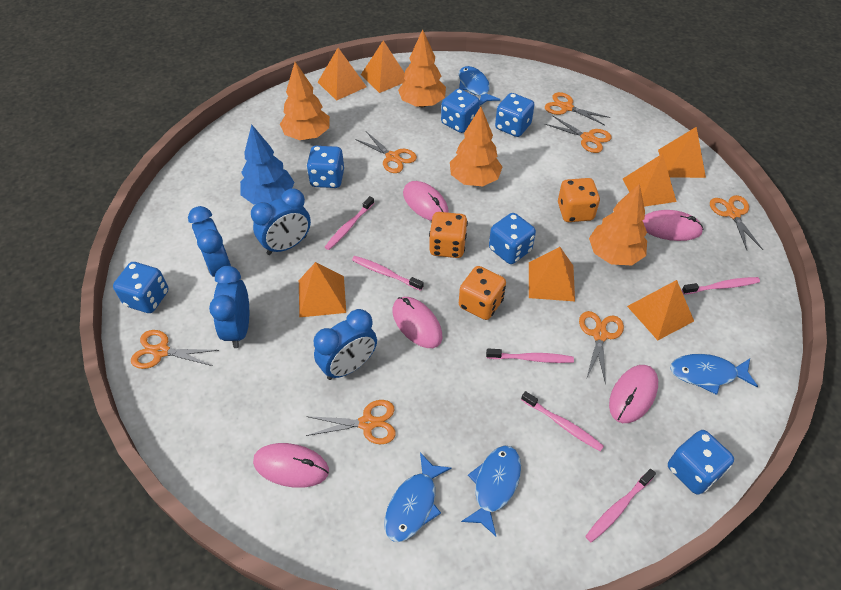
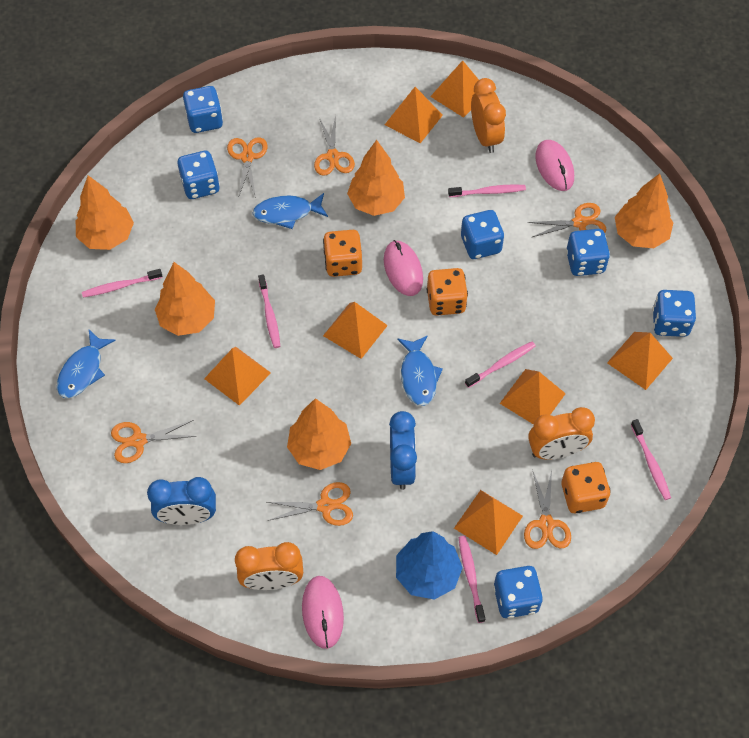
blue clock: [188,206,231,277] [209,266,249,348] [251,188,311,255] [314,309,377,380] = 4 -> [147,477,216,525] [389,411,417,490] = 2
blue fish: [384,453,452,542] [459,66,500,105] [461,445,521,536] [670,354,758,395] = 4 -> [57,330,116,398] [252,193,328,229] [397,335,443,406] = 3
orange clock: none = 0 -> [235,542,303,590] [471,78,506,153] [528,407,595,460] = 3
orange scissors: [131,330,219,369] [306,400,396,444] [355,132,417,173] [545,92,610,125] [545,115,612,153] [579,311,624,385] [710,195,763,250] = 7 -> [111,420,197,463] [227,137,267,198] [267,482,353,526] [314,115,355,176] [524,471,571,549] [527,203,606,238] = 6
orange tree: [280,62,330,140] [398,29,446,107] [450,107,502,187] [589,183,647,265] = 4 -> [76,175,134,250] [155,262,215,336] [287,398,351,470] [347,140,405,216] [615,174,673,248] = 5
pink mouse: [253,443,329,488] [393,297,442,348] [403,181,449,221] [609,365,658,423] [643,210,704,241] = 5 -> [302,576,344,649] [384,240,423,296] [535,140,574,191] = 3

